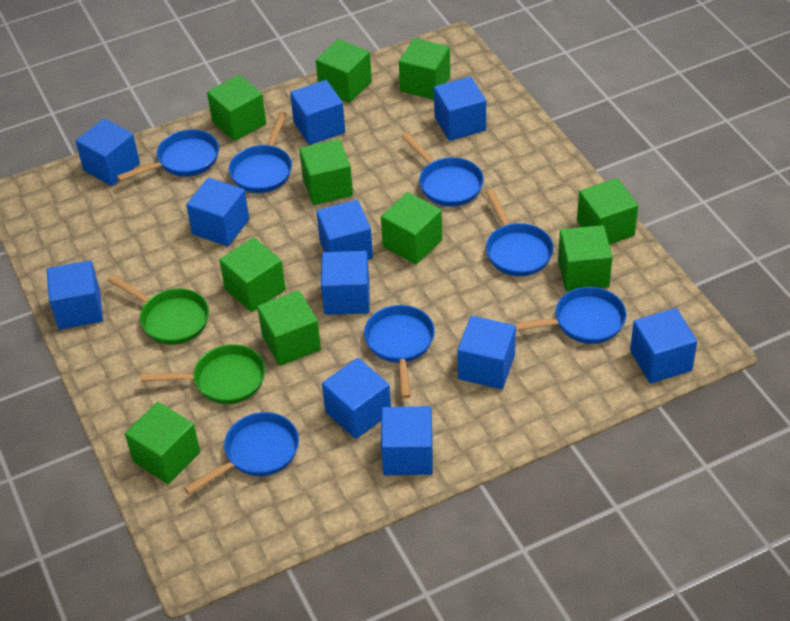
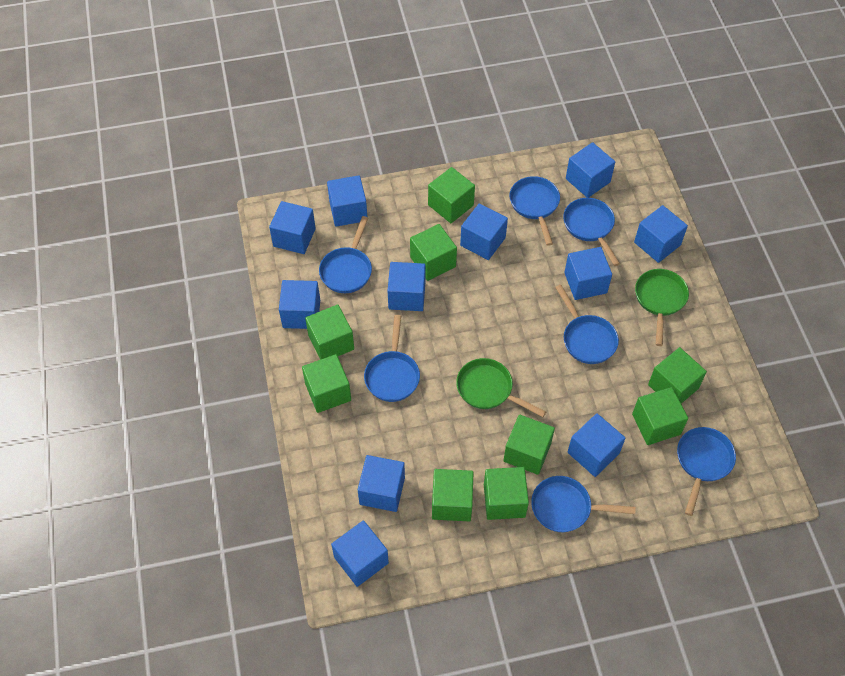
green cube: [125,402,200,484] [207,75,266,141] [219,237,286,312] [257,290,321,366] [299,139,353,205] [316,39,372,103] [381,192,442,264] [399,38,450,100] [558,225,612,291] [577,178,638,244] = 10 -> [302,354,351,413] [305,304,354,360] [410,224,457,281] [428,167,475,223] [432,469,474,521] [484,467,529,520] [503,415,555,475] [632,387,688,445] [648,347,707,403] = 9

